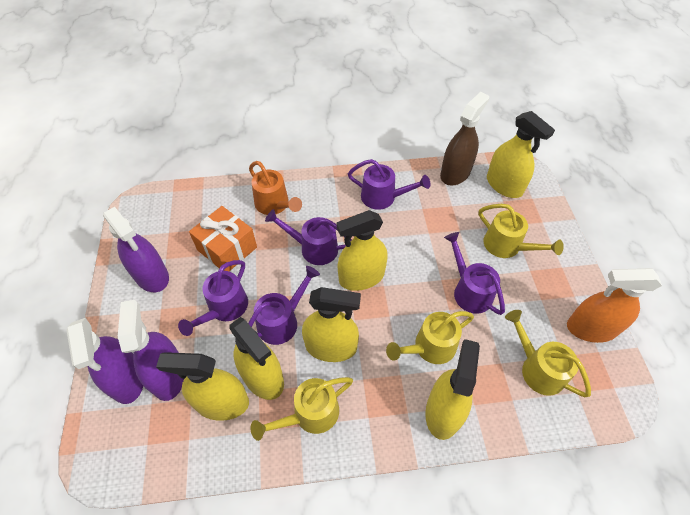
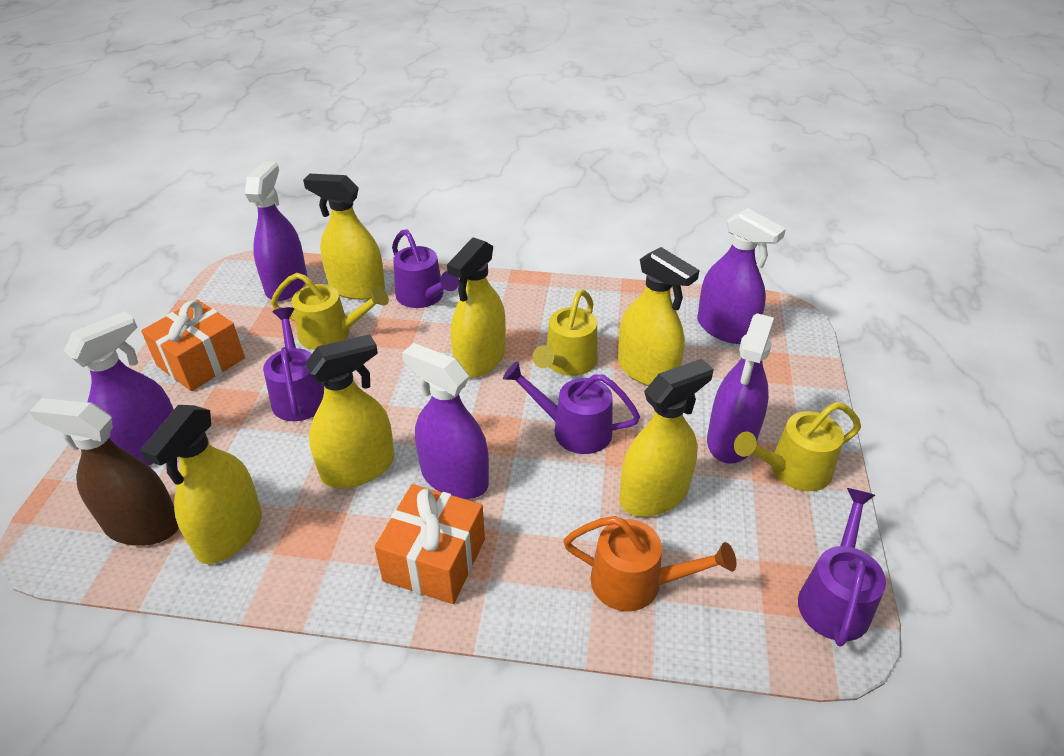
orange gift: [189,206,257,271] = 1 -> [141,300,245,391] [375,484,485,604] = 2
orange spray bottle: [567,268,662,343] = 1 -> none = 0
purple spray bottle: [66,318,143,404] [103,207,169,292] [118,300,185,401] = 3 -> [64,311,174,466] [245,161,307,301] [402,343,489,499] [697,208,786,344] [707,313,774,463] = 5
purple watering can: [178,260,248,336] [248,266,320,345] [265,209,352,265] [348,159,430,210] [444,232,505,315] = 5 -> [263,307,324,421] [392,229,459,308] [503,361,640,454] [798,488,886,647] = 4
yellow watering can: [250,377,353,441] [386,311,474,364] [479,204,564,258] [505,310,591,397] = 4 -> [271,273,389,350] [532,289,598,376] [734,402,861,491] = 3

